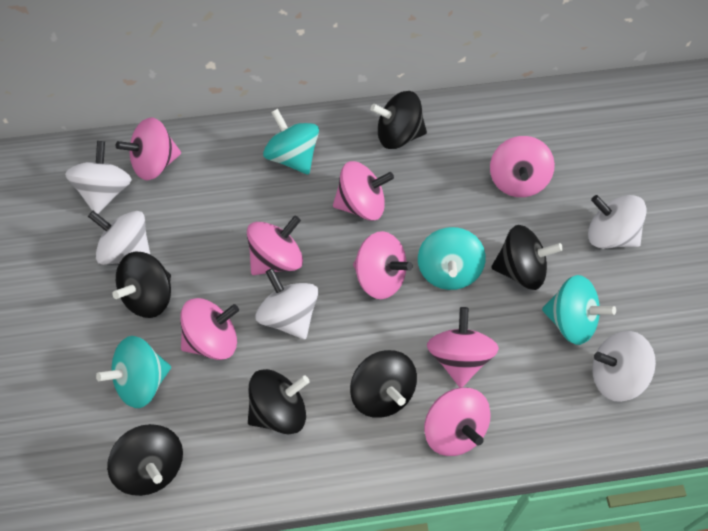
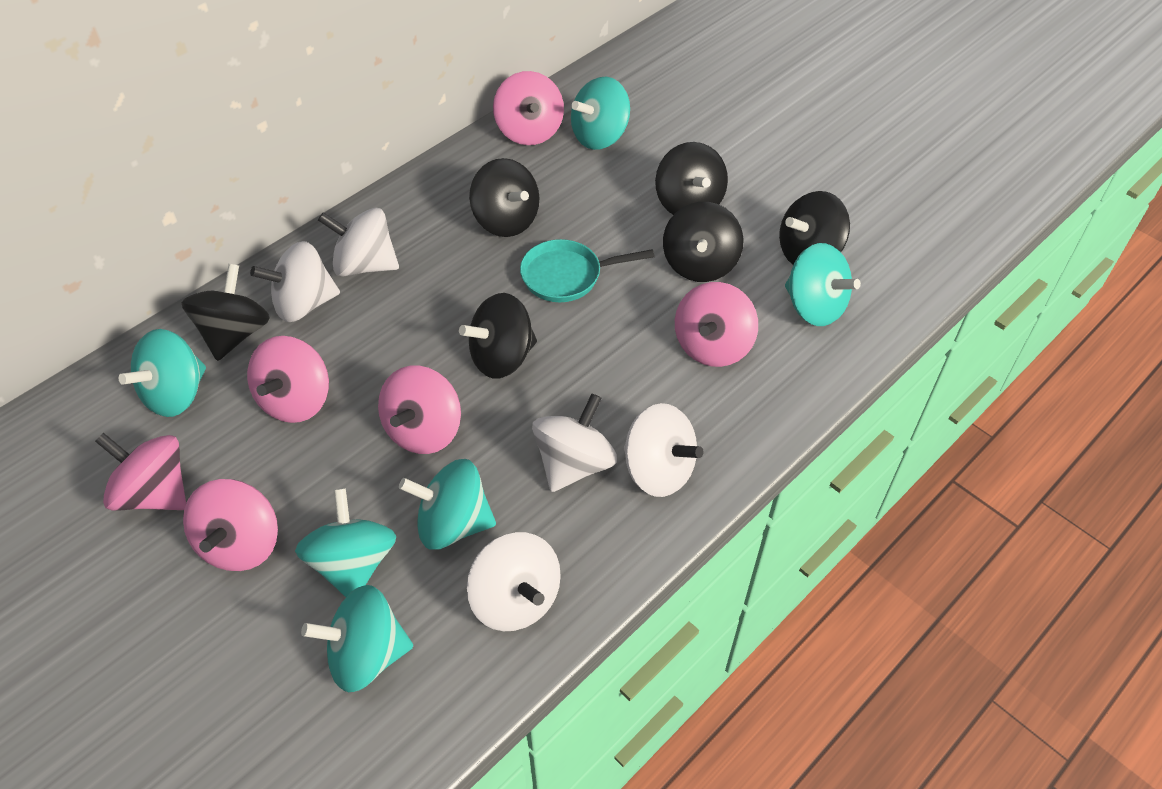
pink spinning top: [116,117,181,180] [180,298,239,360] [247,216,303,275] [333,161,394,221] [353,231,413,299] [424,387,491,456] [427,307,499,387] [490,136,555,197] = 8 -> [95,433,186,511] [183,479,278,571] [247,336,329,423] [378,365,461,454] [493,71,564,145] [675,282,758,367] = 6
turquoise pan: none = 0 -> [520,239,655,302] = 1
turquoise spinning top: [96,336,171,408] [263,109,319,175] [418,227,486,290] [542,275,616,345] = 4 -> [119,329,206,417] [295,488,396,597] [301,585,413,692] [399,459,496,550] [571,77,630,150] [785,243,861,326] = 6

